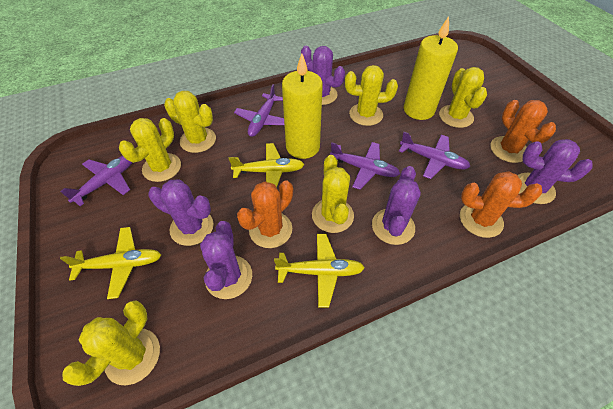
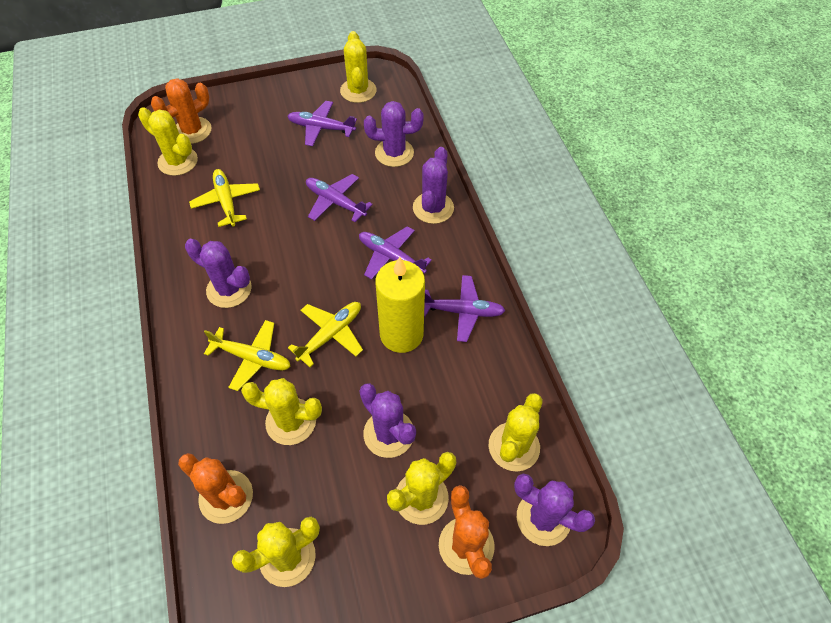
yellow candle: [282,54,323,159] [404,16,458,120] = 2 -> [375,256,425,353] = 1

